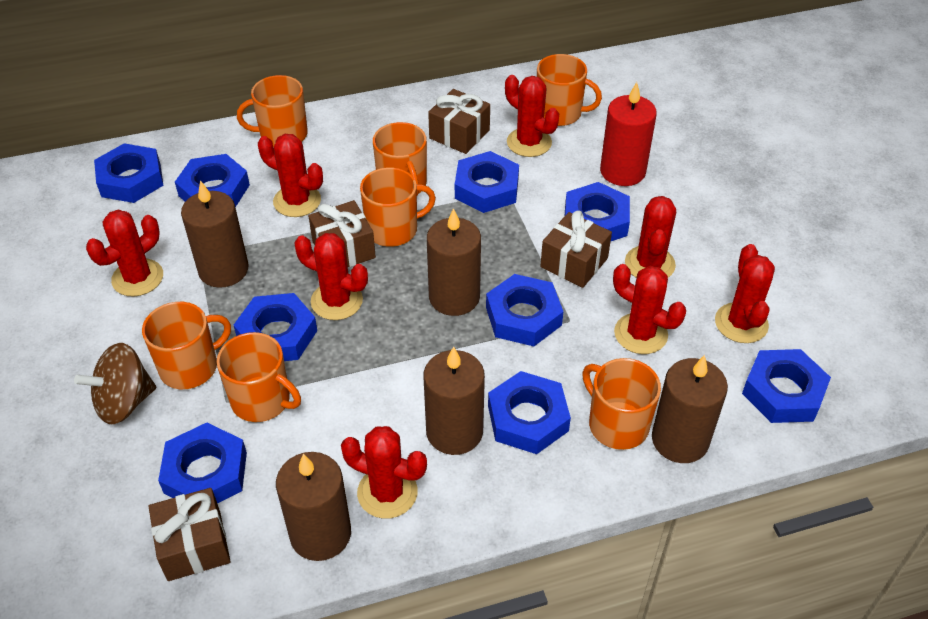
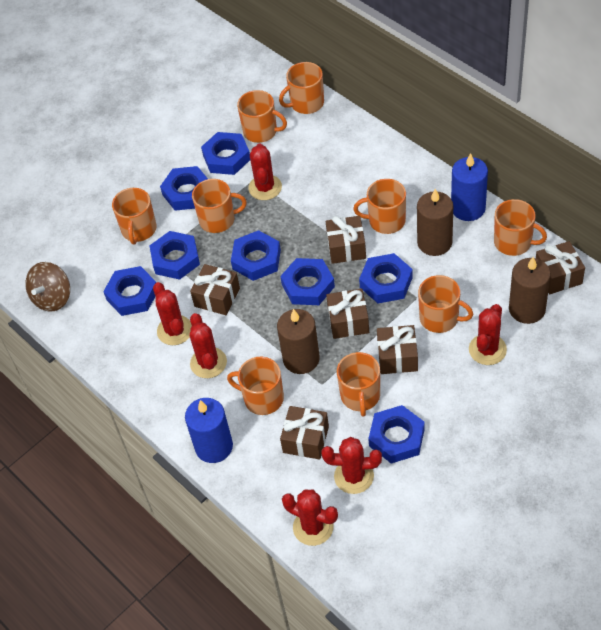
blue candle: none = 0 -> [185,398,233,463] [451,153,488,221] = 2
blue nut: [94,143,164,203] [158,423,247,504] [175,154,250,207] [234,293,317,361] [455,151,519,213] [486,274,564,346] [488,371,571,454] [565,182,630,241] [742,349,831,423] = 9 -> [103,266,156,316] [149,231,200,280] [160,166,208,211] [201,132,250,175] [231,230,281,281] [280,258,335,305] [359,253,413,303] [368,405,425,464] = 8
brown candle: [181,180,249,288] [276,452,351,561] [424,347,485,455] [427,208,481,316] [652,355,728,463] = 5 -> [277,309,320,374] [417,189,453,256] [509,257,551,324] = 3
brown gift: [149,488,231,581] [308,200,376,267] [428,89,490,154] [540,211,612,288] = 4 -> [190,264,240,315] [280,406,329,460] [326,216,366,264] [326,289,369,339] [377,325,418,374] [536,241,585,294] = 6
orange mug: [142,302,231,389] [217,332,301,422] [237,75,308,147] [360,167,436,247] [373,122,427,195] [537,54,602,126] [582,358,661,450] = 7 -> [112,188,157,245] [192,179,247,233] [227,356,284,415] [237,90,287,143] [279,62,324,114] [337,352,380,417] [353,179,406,234] [418,275,473,333] [494,199,547,256] = 9
red cactus: [86,210,163,297] [258,134,323,217] [294,233,368,320] [341,426,427,519] [505,75,559,157] [613,264,686,354] [625,196,676,278] [715,244,775,343] = 8 -> [153,282,192,345] [190,313,227,378] [248,143,282,200] [282,489,338,546] [321,437,382,494] [469,304,507,365] = 6
red candle: [600,82,657,186] = 1 -> none = 0

